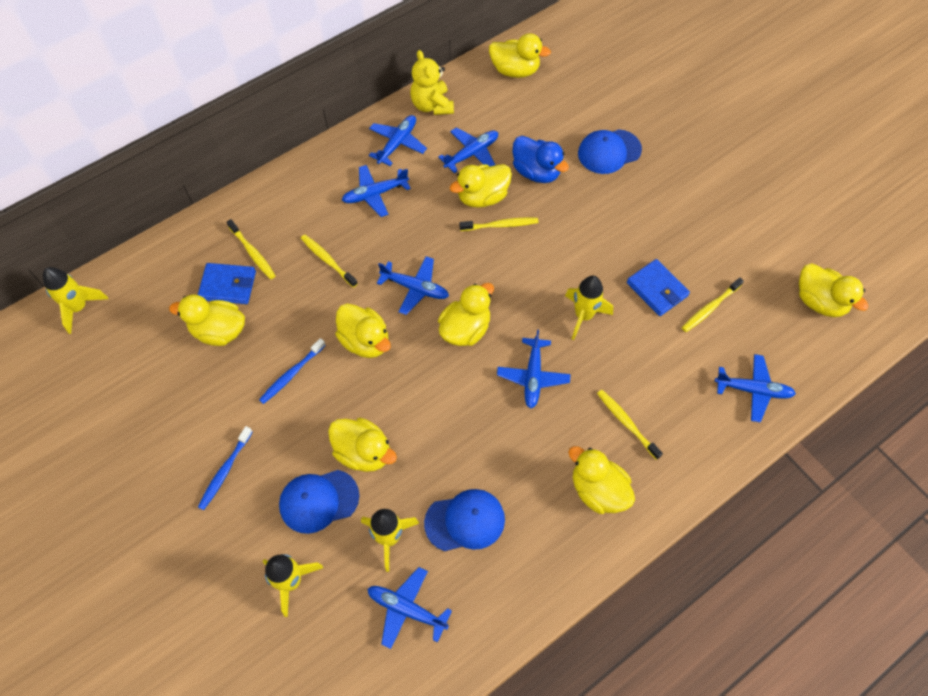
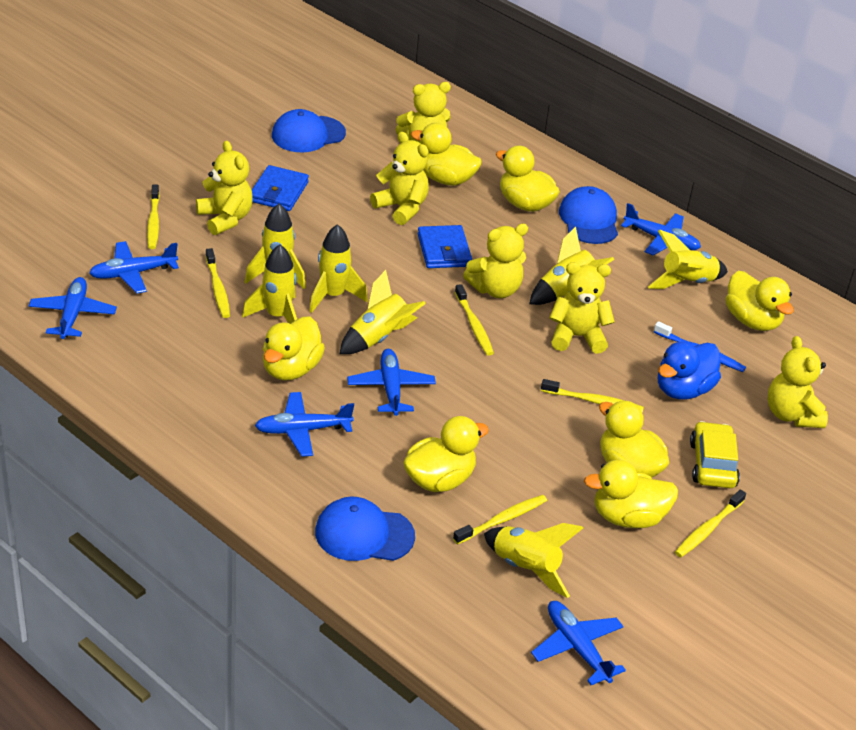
blue plane: [342,165,411,217] [368,567,452,649] [369,115,427,166] [377,256,449,315] [438,127,498,173] [497,330,571,409] [715,354,796,422] = 7 -> [29,277,117,339] [89,241,179,294] [255,392,354,457] [347,349,436,416] [531,601,626,685] [621,203,701,256] = 6
blue toothbrush: [198,426,253,510] [259,338,326,404] = 2 -> [654,321,746,372] = 1
yellow car: none = 0 -> [690,421,740,488] = 1
yellow duck: [169,295,245,346] [328,418,397,472] [335,304,391,358] [438,283,494,346] [450,164,512,208] [489,33,551,78] [568,446,635,514] [799,263,869,317] = 8 -> [263,317,325,381] [403,416,489,492] [411,123,482,186] [496,146,560,212] [584,460,678,528] [599,401,669,477] [725,271,794,331] = 7
yellow rocket: [43,267,108,334] [262,554,323,617] [361,509,419,572] [565,276,613,340] = 4 -> [242,244,297,324] [245,204,306,289] [309,224,368,313] [340,270,426,354] [484,523,583,598] [529,227,614,305] [648,230,728,289] = 7
yellow teddy bear: [410,50,454,115] = 1 -> [196,140,253,235] [370,132,429,225] [396,82,451,144] [463,224,528,298] [549,262,615,354] [768,336,828,428] = 6
yellow toothbrush: [227,219,276,279] [301,235,358,288] [459,218,538,231] [597,390,663,460] [682,278,744,332] = 5 -> [147,185,160,249] [206,248,230,318] [453,495,547,544] [455,284,494,356] [541,379,644,413] [675,489,746,557] = 6

